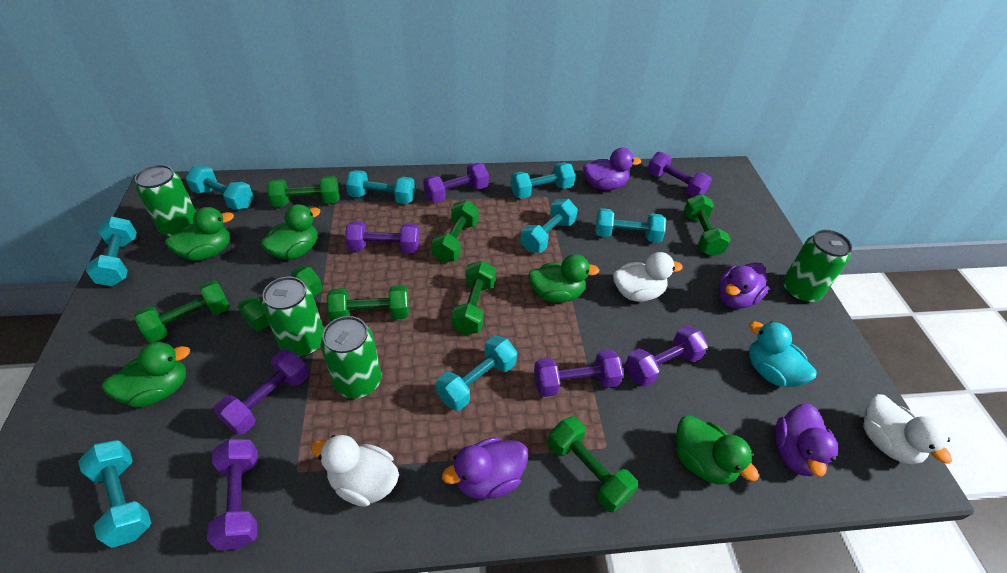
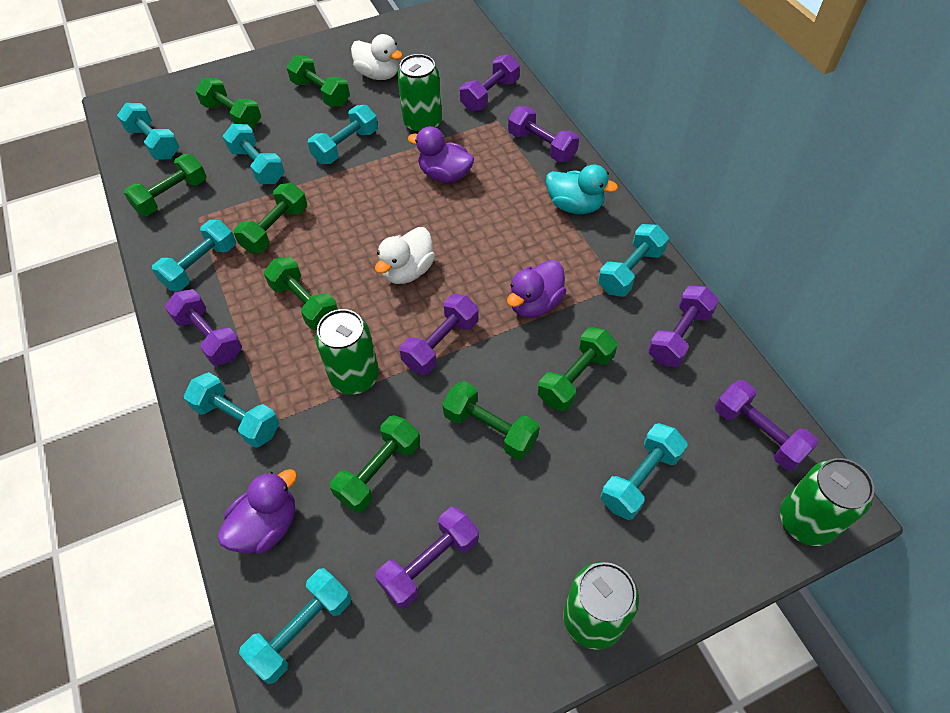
green duck: [102,342,190,408] [165,207,234,261] [261,204,321,260] [528,254,600,303] [676,415,759,485] = 5 -> none = 0
purple duck: [442,437,528,499] [583,148,641,190] [718,262,769,309] [775,404,838,476] = 4 -> [218,469,297,553] [408,126,474,183] [507,260,566,318] = 3
white duck: [311,435,399,507] [613,252,683,302] [863,394,952,464] = 3 -> [351,34,403,80] [375,227,435,284] = 2

